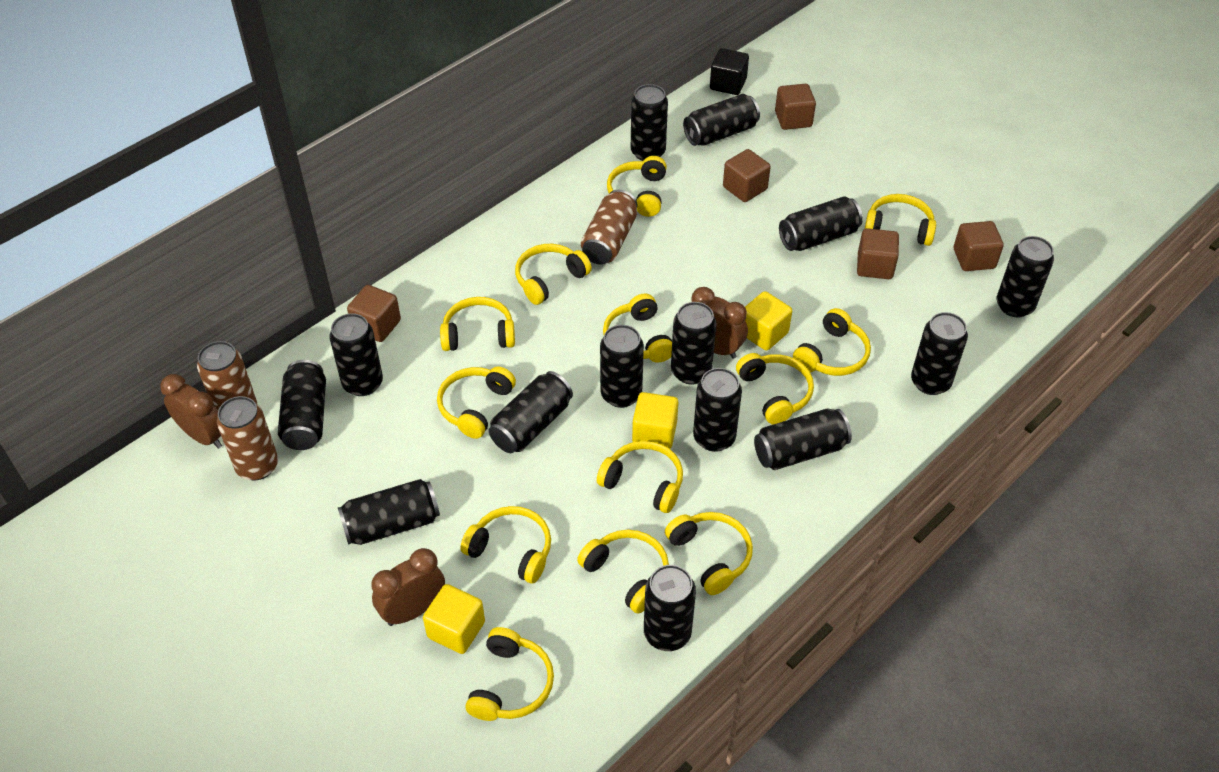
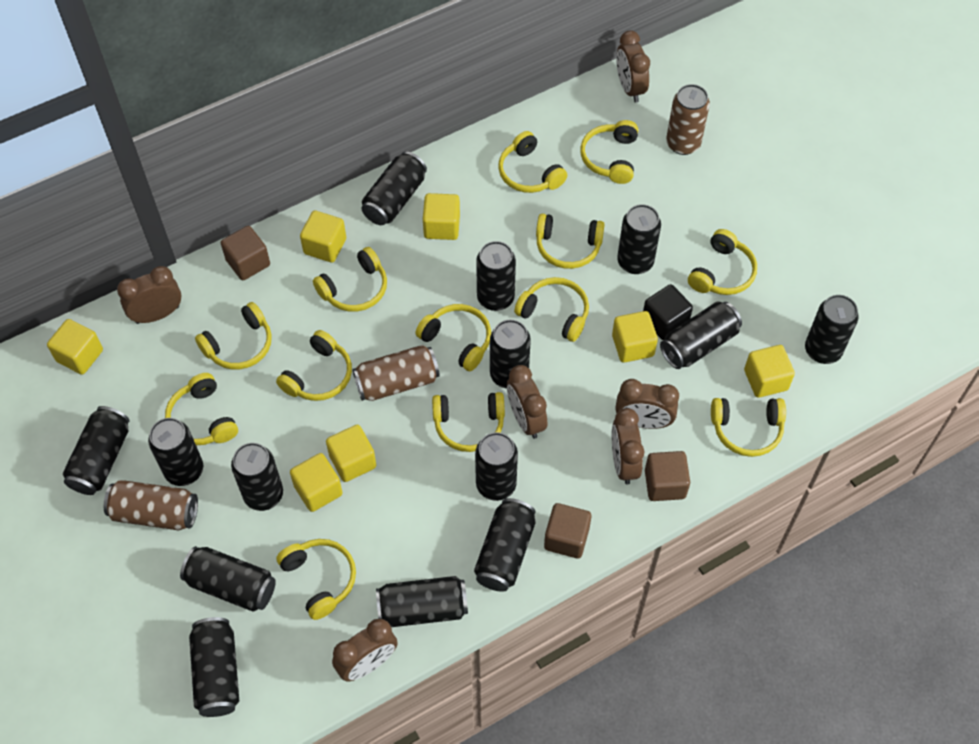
brown clock: [161,374,222,449] [371,548,445,626] [691,287,748,359] = 3 -> [117,266,181,324] [332,619,398,682] [507,365,547,439] [612,408,644,485] [615,379,679,429] [616,30,650,103] = 6
brown cube: [347,285,401,342] [723,149,771,202] [775,84,816,130] [857,228,899,279] [954,221,1004,271] = 5 -> [221,226,270,280] [544,503,591,559] [645,451,690,501] = 3
yellow cube: [423,584,485,654] [632,392,679,449] [745,291,792,351] = 3 -> [47,319,103,375] [290,453,343,512] [300,211,346,263] [326,425,376,482] [423,193,460,240] [612,311,658,363] [744,345,795,398] = 7

